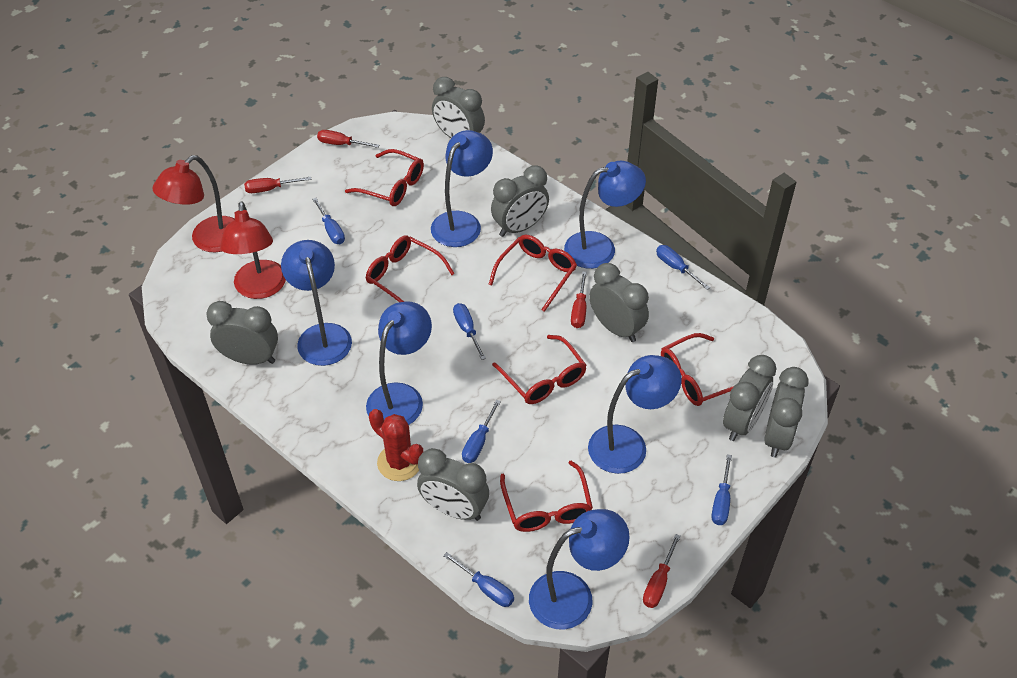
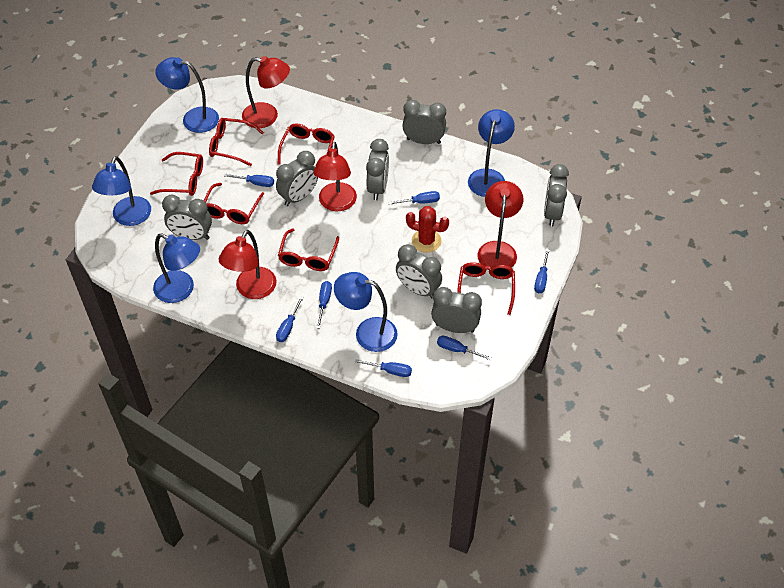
blue lamp: [281,240,352,366] [366,301,432,425] [431,130,493,247] [529,509,630,630] [564,161,646,269] [588,355,681,474] = 6 -> [92,156,151,226] [153,233,200,303] [155,57,219,133] [334,272,398,352] [468,109,515,197] = 5
blue screwdriver: [312,198,345,244] [443,552,514,607] [453,303,486,360] [462,400,501,463] [656,245,710,290] [711,454,732,525] = 6 -> [224,174,274,187] [276,297,304,342] [316,281,332,328] [355,359,412,377] [388,191,440,205] [437,336,492,360] [534,249,550,293] = 7
red lamp: [152,155,235,252] [220,201,286,299] = 2 -> [219,230,276,299] [242,56,290,128] [313,142,357,211] [478,181,523,270] = 4
red screwdriver: [244,177,311,193] [317,130,379,148] [571,271,587,328] [643,534,681,608] = 4 -> none = 0

